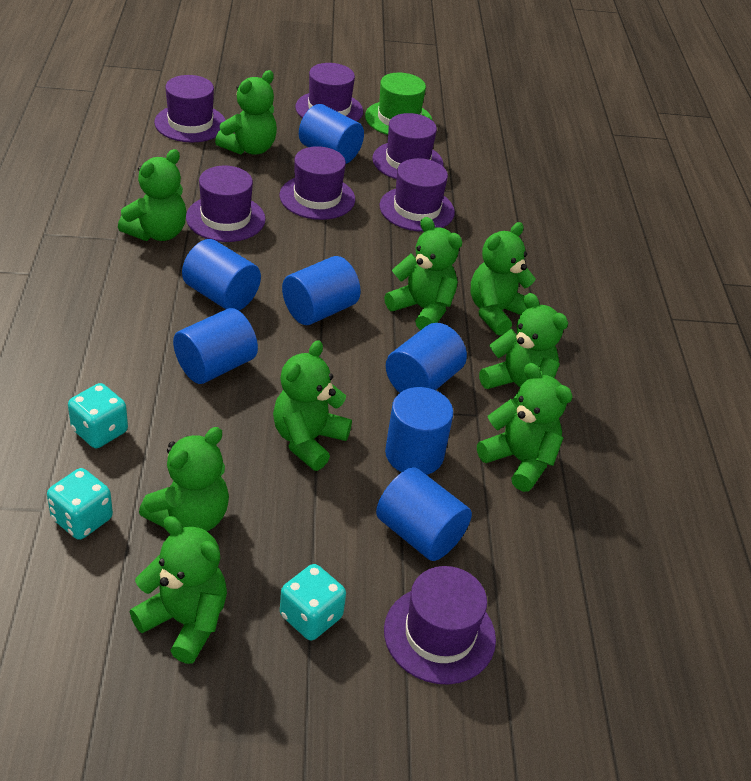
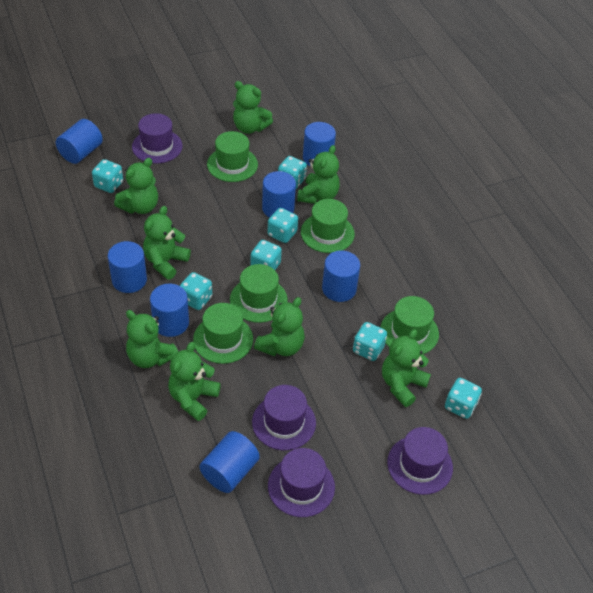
green hat: [365,73,433,135] = 1 -> [193,303,253,364] [207,131,258,182] [230,264,288,323] [301,199,355,253] [380,296,439,354] = 5
green teddy bear: [118,149,186,241] [130,516,227,664] [139,427,229,531] [215,70,277,155] [273,340,352,471] [384,217,462,330] [471,222,536,336] [477,363,573,492] [479,293,568,405] = 9 -> [114,158,158,214] [126,310,178,368] [143,206,191,280] [168,342,221,421] [233,81,273,134] [254,297,305,356] [297,145,340,204] [382,329,431,407] = 8
purple hat: [154,75,226,143] [186,166,266,242] [279,146,355,220] [295,63,363,121] [372,113,444,179] [379,158,455,232] [384,566,496,684] = 7 -> [132,113,183,164] [252,385,316,450] [268,448,335,517] [387,427,453,495] = 4
turquoise dice: [47,468,113,540] [68,383,128,448] [280,564,346,640] = 3 -> [92,159,123,193] [180,272,212,310] [250,240,282,270] [267,208,298,243] [278,156,307,189] [353,322,387,361] [445,378,482,419] = 7

